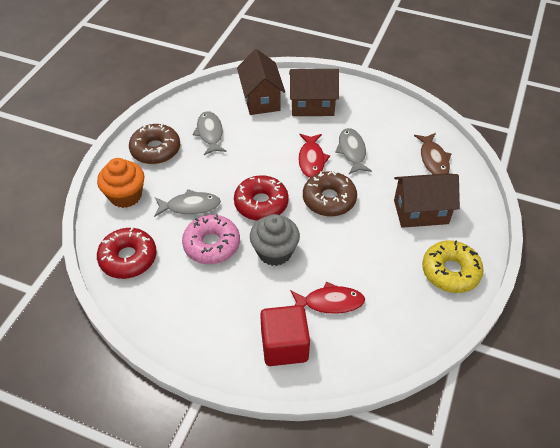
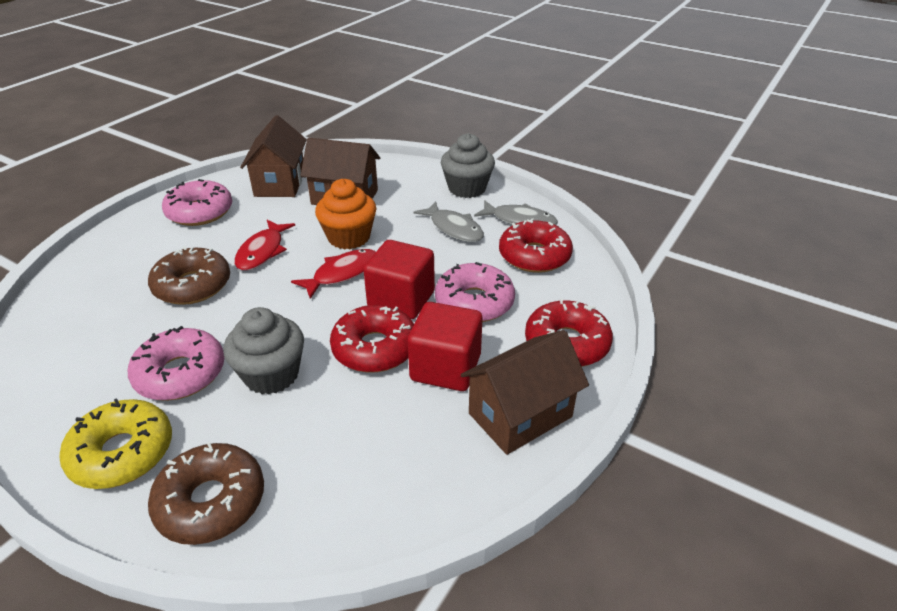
brown fish: [414,133,452,174] = 1 -> none = 0
grey cupcake: [250,214,300,266] = 1 -> [223,307,304,394] [441,133,495,198] = 2
grey fish: [154,189,221,217] [193,111,227,155] [335,128,372,174] = 3 -> [413,201,484,242] [474,200,558,225] = 2
pink donut: [182,214,240,264] = 1 -> [128,326,225,401] [162,179,232,226] [435,262,515,322] = 3
red cube: [260,305,310,366] = 1 -> [363,240,435,319] [408,302,483,391] = 2
red donut: [97,227,157,279] [234,175,289,221] = 2 -> [330,305,414,373] [499,218,573,273] [525,299,613,367] = 3

